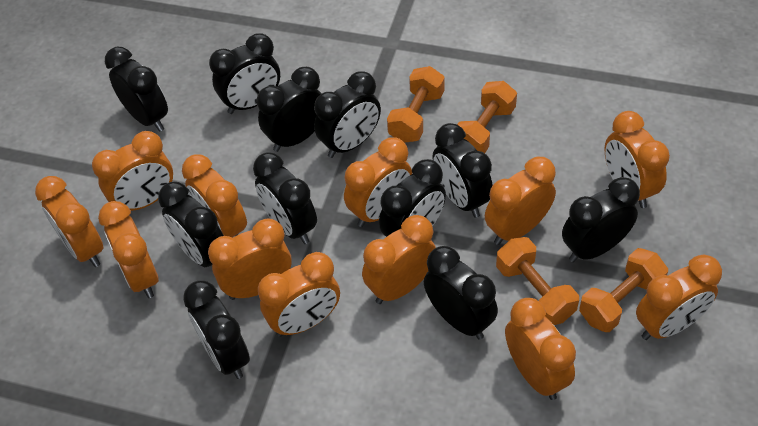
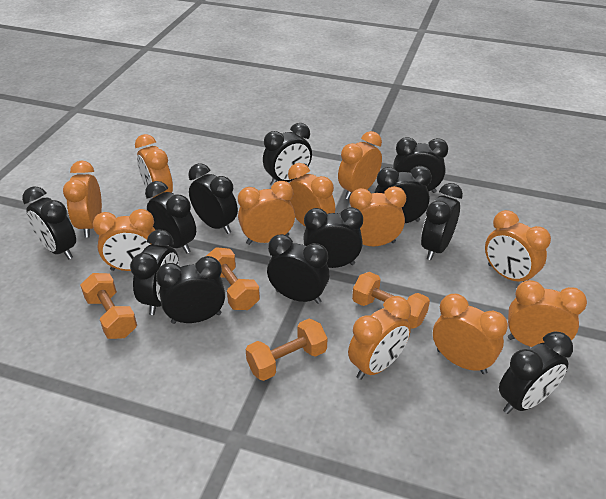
black clock: [105,47,168,132] [158,182,224,267] [183,281,250,379] [209,33,280,114] [253,152,317,244] [257,67,322,152] [314,71,381,158] [379,159,446,237] [424,246,498,340] [433,123,493,218] [562,177,640,262] = 11 -> [22,186,76,259] [130,230,179,315] [145,181,196,254] [156,256,225,324] [188,163,238,234] [263,123,312,185] [267,234,329,304] [303,207,363,268] [375,166,432,223] [393,137,448,193] [421,183,463,260] [499,331,573,414] = 12
orange clock: [35,176,104,267] [92,131,173,211] [98,201,159,298] [182,154,247,238] [208,218,292,300] [258,252,340,337] [344,137,412,227] [362,215,436,304] [485,156,556,245] [505,298,576,400] [605,111,670,208] [636,255,722,340] = 12 -> [63,160,102,238] [93,209,155,271] [135,134,173,198] [238,181,295,245] [288,163,335,227] [338,131,382,200] [348,296,411,380] [349,186,406,246] [433,294,508,374] [485,210,551,282] [508,280,587,347] = 11

